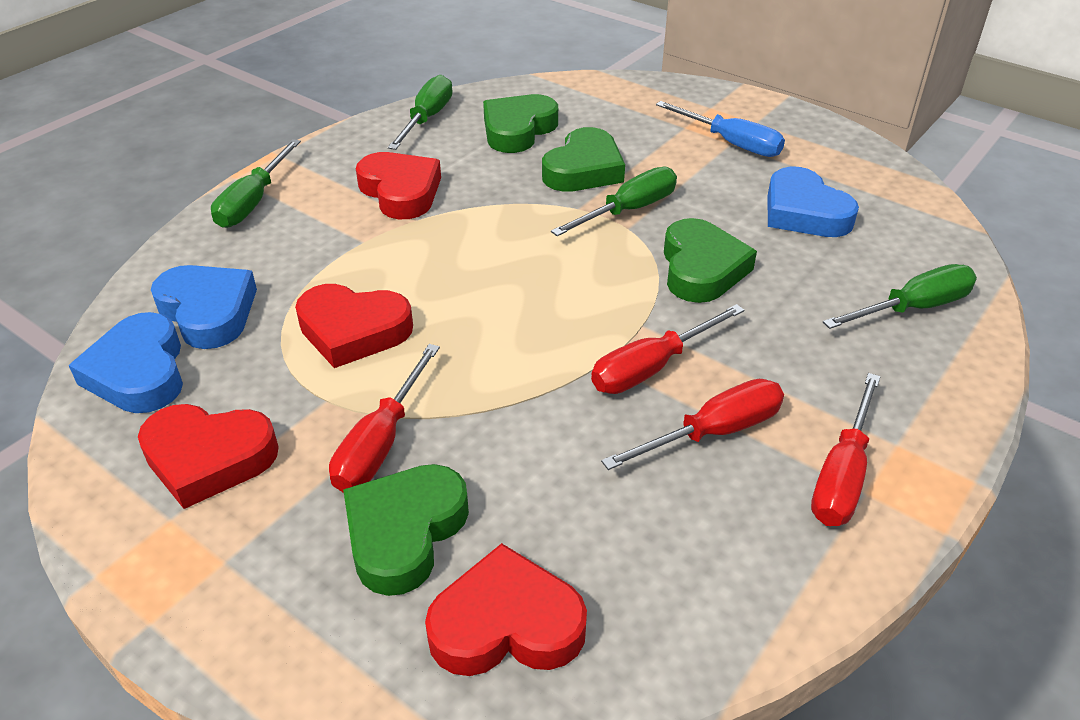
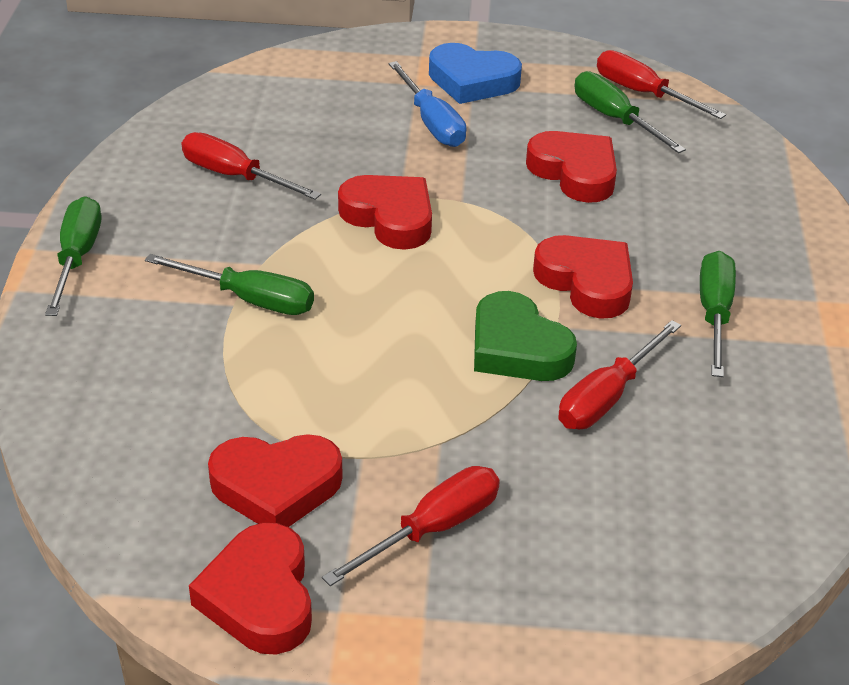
blue heart: [68,312,183,413] [151,265,257,349] [767,167,859,237] = 3 -> [429,43,522,104] = 1
green heart: [343,464,469,596] [483,94,558,153] [542,127,625,192] [664,218,757,303] = 4 -> [474,291,577,381] = 1
red heart: [138,404,279,509] [295,284,413,368] [356,152,441,219] [425,543,587,676] = 4 -> [189,523,312,655] [208,434,343,527] [338,175,432,250] [526,131,617,203] [533,235,633,319] = 5

